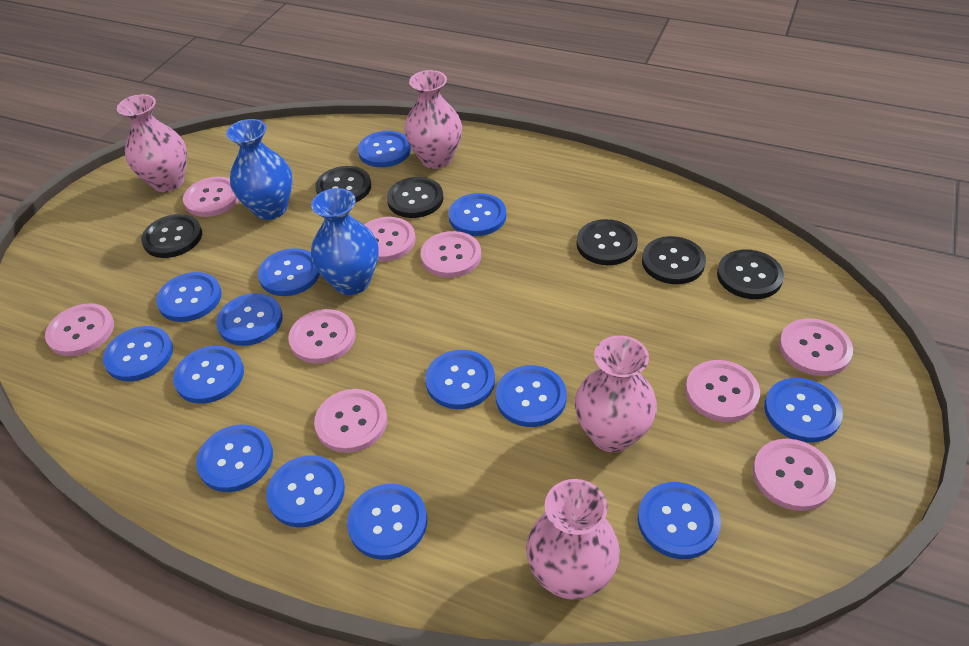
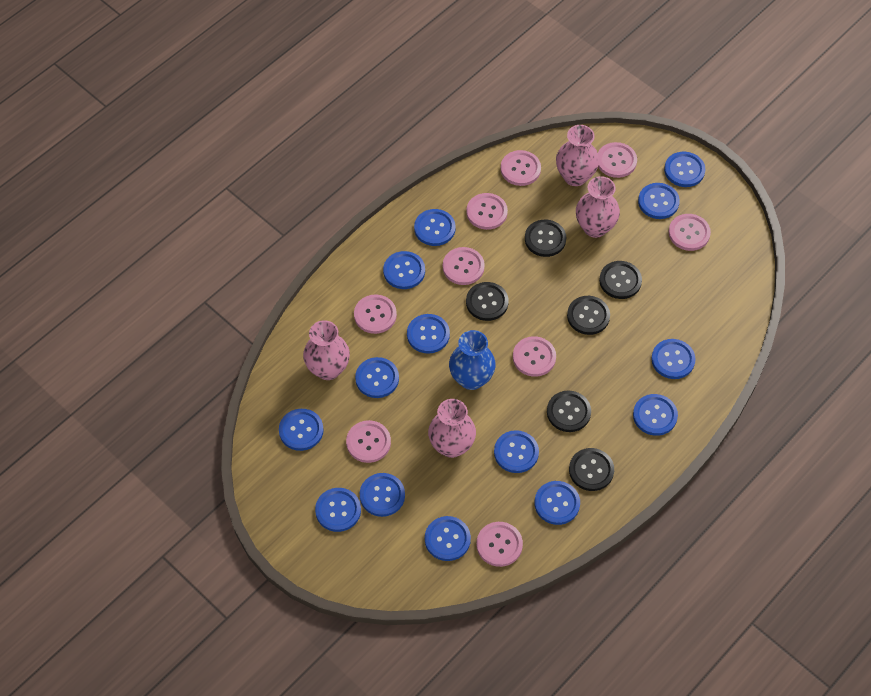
blue vase: [226,119,293,220] [311,188,379,295] = 2 -> [449,330,496,390] = 1

